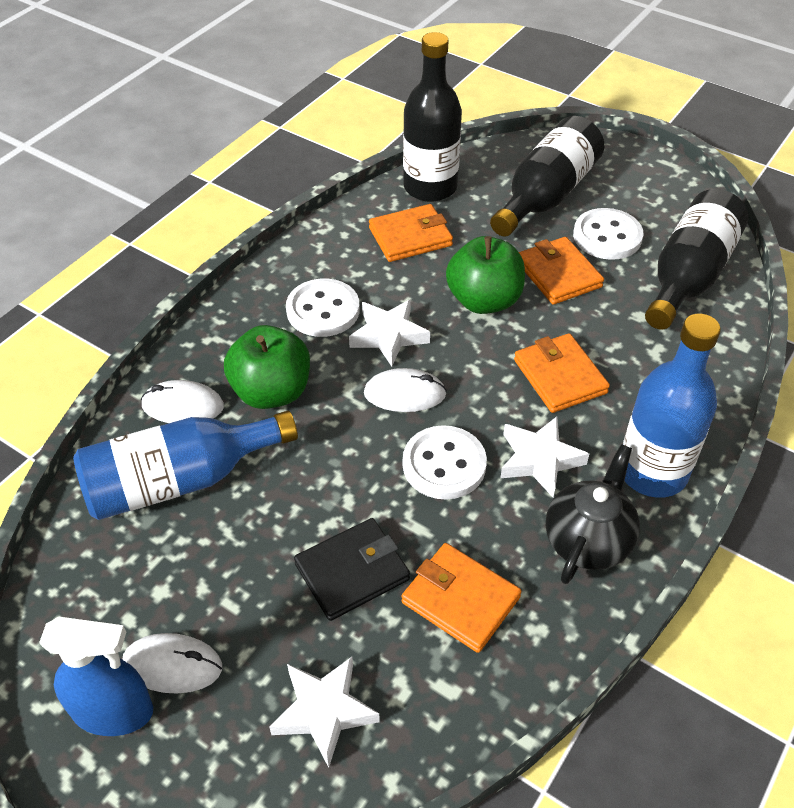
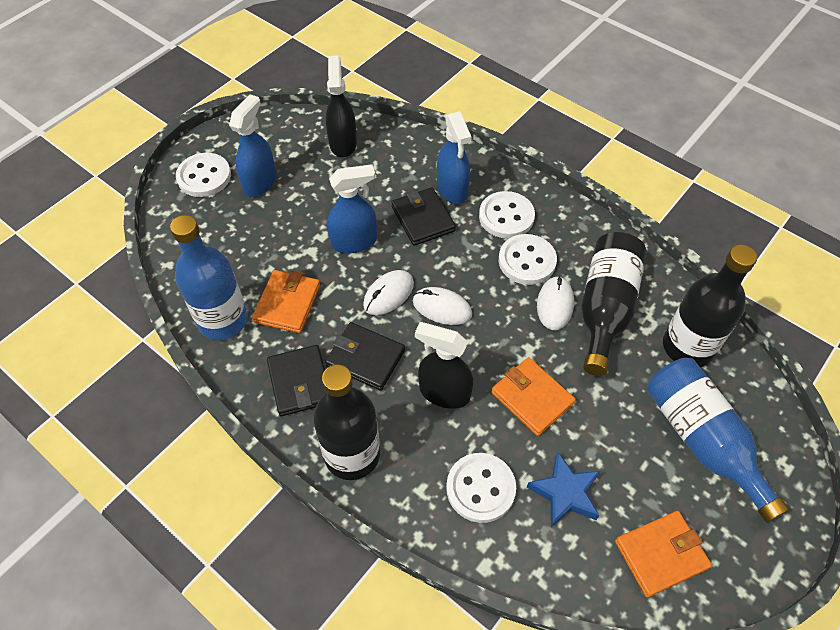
black spray bottle: none = 0 -> [326,56,357,157] [415,322,473,409] = 2
black teapot: [546,444,640,584] = 1 -> none = 0
black wallet: [294,518,410,621] = 1 -> [267,345,326,416] [325,322,405,391] [391,187,456,246] = 3
blue spray bottle: [39,617,153,736] = 1 -> [229,94,276,197] [327,164,377,253] [437,111,472,204] = 3
blue star: none = 0 -> [526,452,600,528] = 1
green apple: [224,325,310,409] [446,236,525,314] = 2 -> none = 0
orange wallet: [369,204,453,262] [402,543,522,653] [514,333,610,413] [519,237,604,305] = 4 -> [252,270,320,333] [491,357,576,436] [615,511,712,597] = 3
white button: [286,278,360,337] [403,425,487,500] [573,208,643,260] = 3 -> [176,153,231,197] [446,453,516,523] [479,191,535,239] [499,234,557,285] = 4
white star: [269,657,380,767] [349,299,430,366] [500,417,589,497] = 3 -> none = 0

